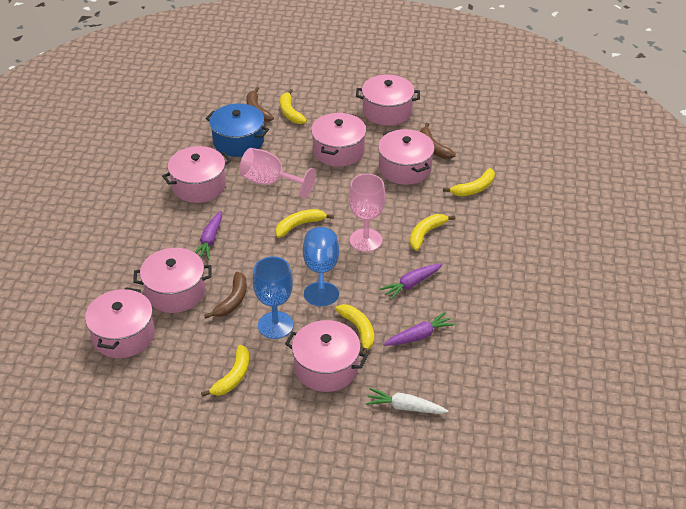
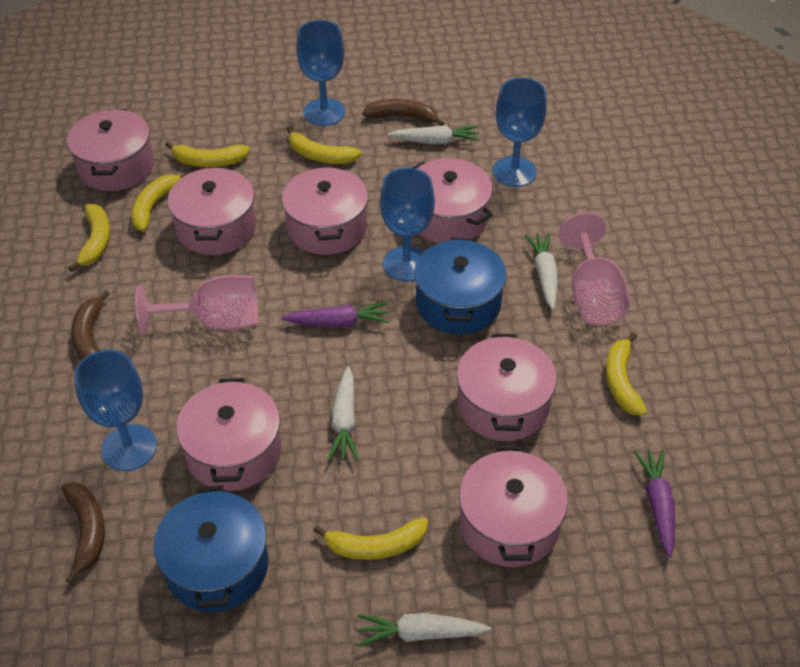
blue goblet: [253,256,294,339] [303,227,339,306] = 2 -> [74,350,157,471] [296,20,345,126] [380,167,435,282] [492,78,547,187] = 4
blue pot: [206,104,269,157] = 1 -> [154,485,268,612] [414,238,507,334] = 2
purple carrot: [195,211,222,260] [380,263,443,300] [383,312,455,346] = 3 -> [281,302,390,328] [634,450,675,558] = 2
white carrot: [366,388,448,414] = 1 -> [328,366,358,461] [358,613,491,646] [387,125,480,144] [525,233,558,310] = 4

